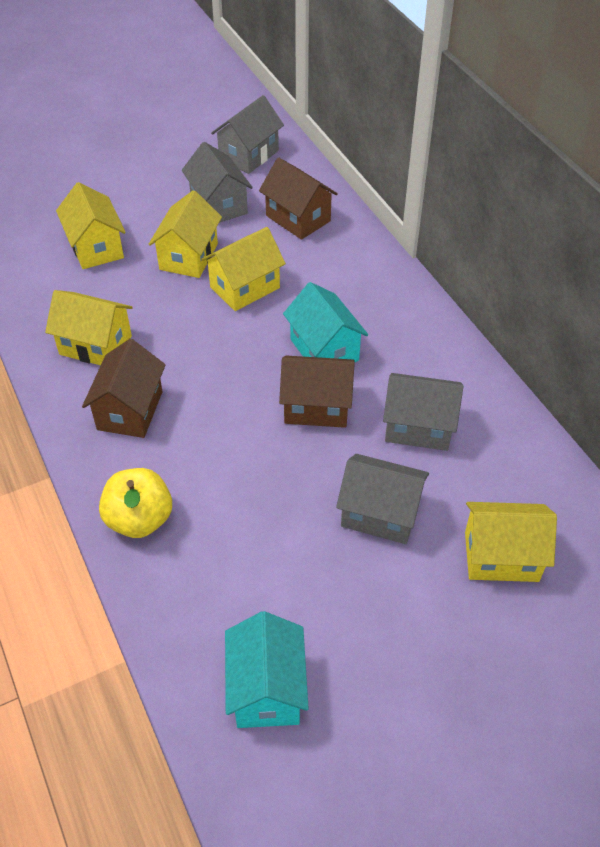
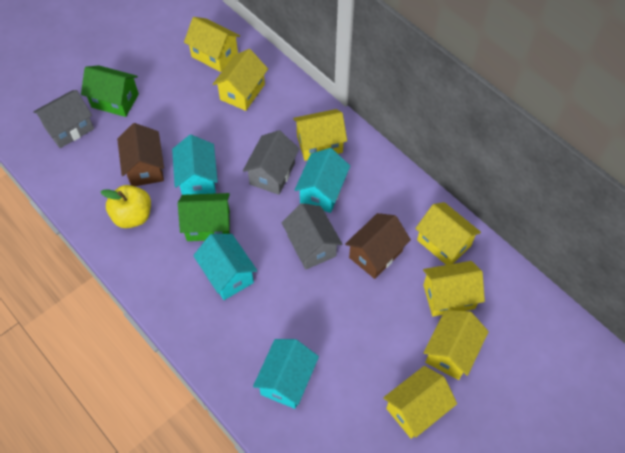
brown house: [82,339,166,438] [259,158,338,240] [279,356,355,428] = 3 -> [117,123,164,186] [345,213,411,279] = 2
green house: none = 0 -> [81,65,139,117] [178,193,230,241] = 2
grey house: [182,142,253,223] [211,95,284,174] [336,454,429,544] [383,373,463,451] = 4 -> [33,90,94,148] [243,130,299,195] [281,203,342,270] = 3
turquoise house: [225,611,309,728] [283,282,368,362] = 2 -> [172,135,218,195] [193,234,257,300] [253,339,319,409] [295,148,350,213] = 4
yellow house: [45,290,133,365] [56,182,126,269] [148,190,222,278] [201,227,286,311] [465,502,557,582] = 5 -> [184,17,240,72] [213,49,268,111] [293,109,347,161] [383,366,457,439] [415,202,481,265] [423,261,485,317] [423,310,489,380] = 7

